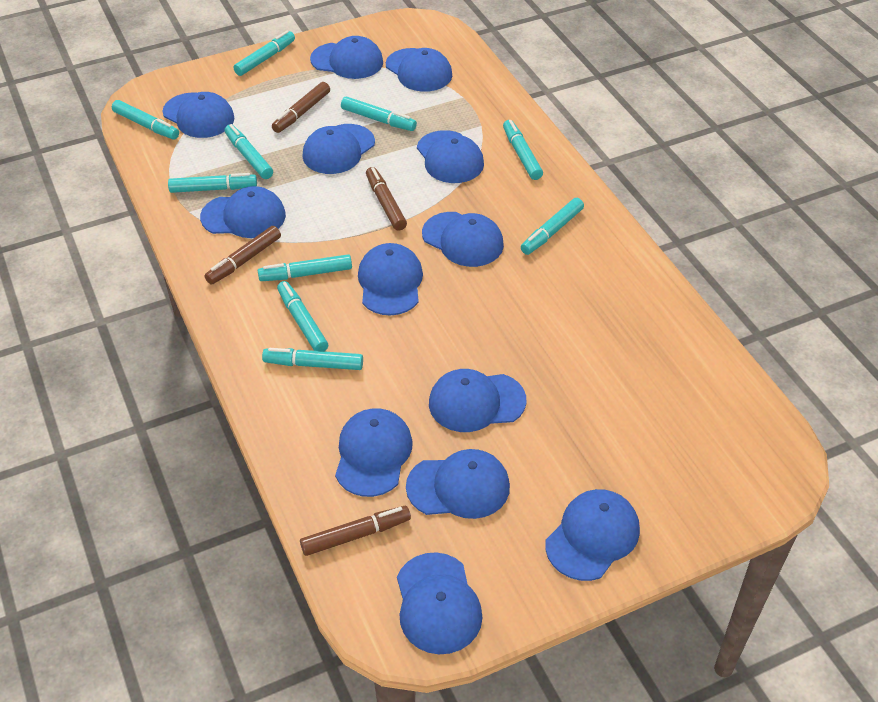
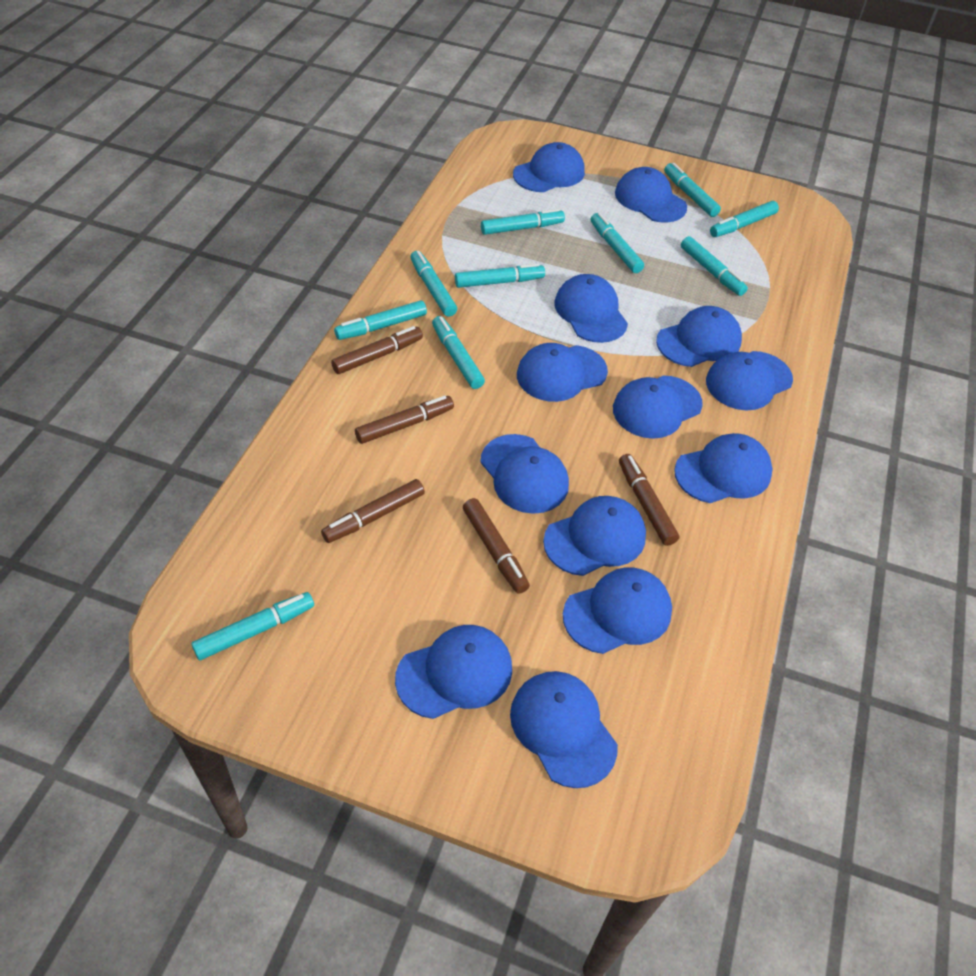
brown marker: [205,226,281,285] [272,82,330,133] [300,506,411,556] [366,167,407,231] = 4 -> [321,479,425,543] [331,326,423,374] [355,396,454,444] [463,498,530,594] [619,454,679,546] = 5

